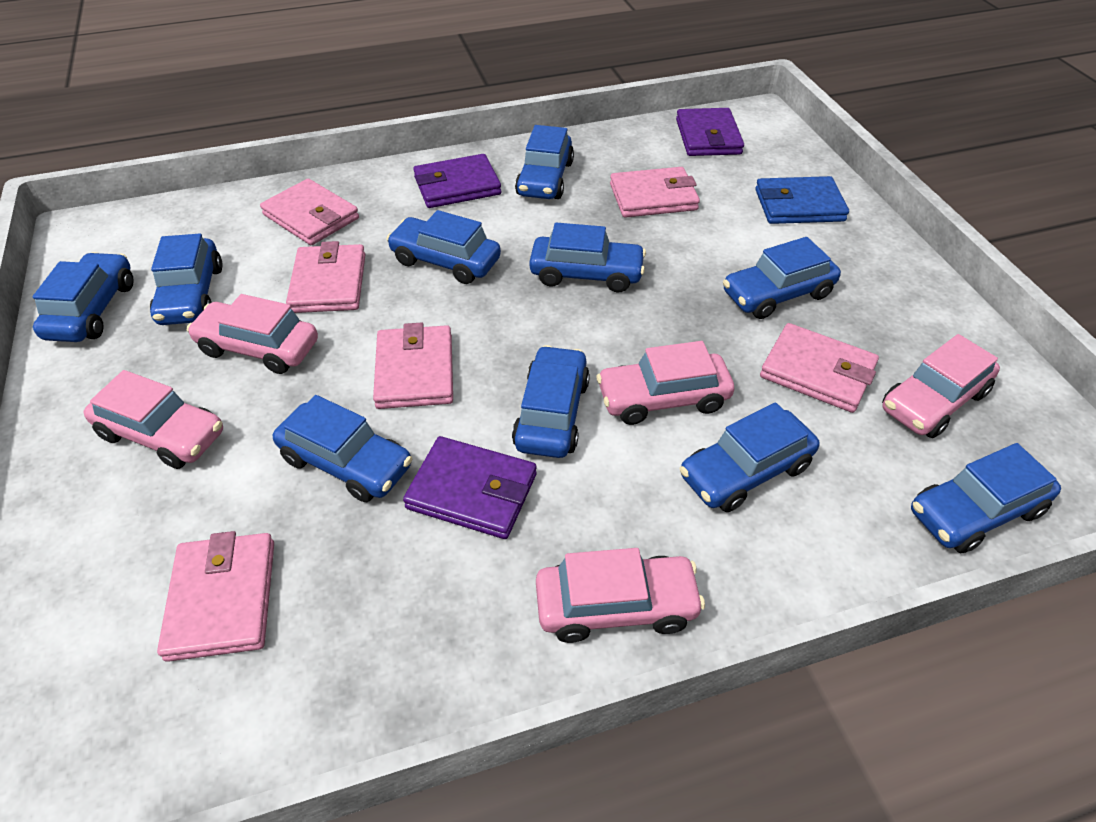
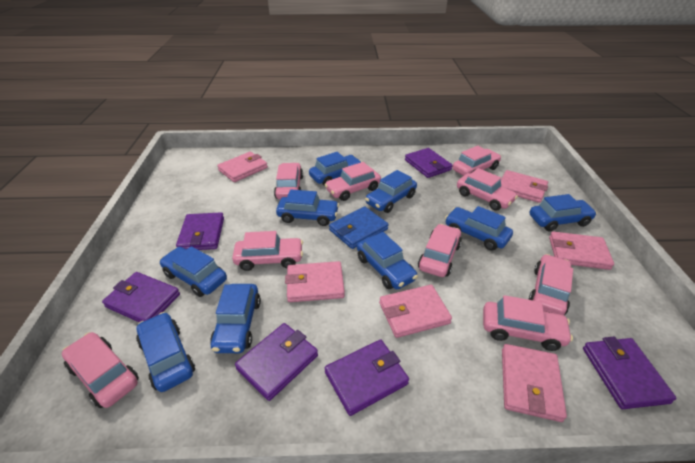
blue car: [32,252,134,342] [150,234,223,325] [273,395,412,502] [386,210,501,284] [512,345,590,458] [515,125,574,199] [529,223,646,293] [680,402,820,512] [723,237,841,319] [911,443,1061,553] = 10 -> [136,312,195,392] [159,246,227,297] [210,284,261,353] [276,190,339,226] [309,152,362,186] [357,232,418,289] [365,170,417,213] [445,206,513,251] [530,194,597,231] = 9
pink car: [83,370,223,469] [187,294,318,374] [536,548,705,643] [596,341,734,425] [882,334,1000,438] = 5 -> [62,332,139,408] [232,231,303,271] [274,163,303,199] [325,162,381,201] [418,224,462,277] [453,146,501,176] [457,168,518,211] [483,295,573,351] [529,254,573,315] = 9
purple wallet: [403,436,537,539] [413,154,501,208] [676,108,744,156] = 3 -> [102,272,180,322] [176,212,224,250] [235,323,318,401] [325,339,409,416] [405,148,453,178] [583,337,677,409] = 6

